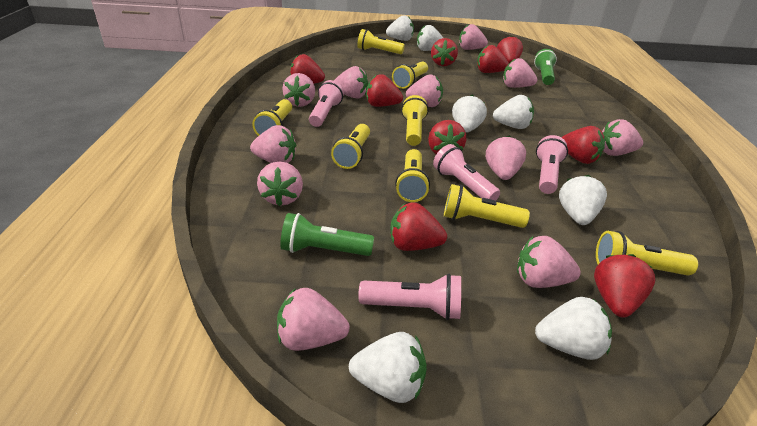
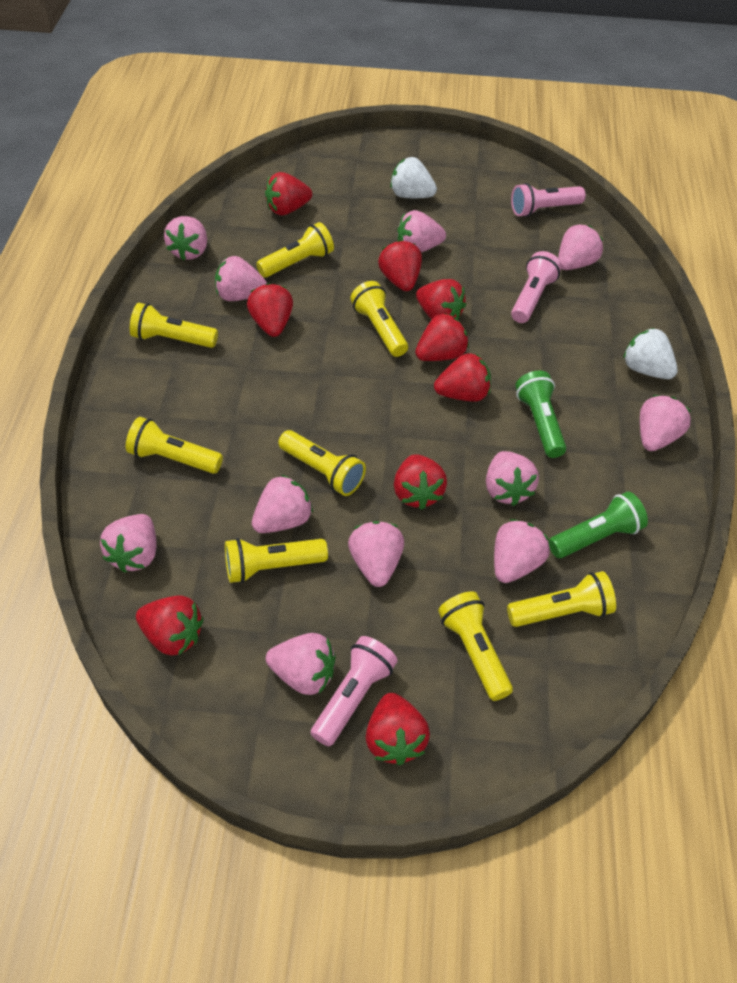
pink flashlight: [309,80,344,127] [358,274,461,320] [433,144,500,201] [536,135,568,194] = 4 -> [311,636,398,747] [511,183,586,217] [511,251,562,323] = 3
white strawberry: [349,332,427,403] [386,15,414,41] [417,25,443,51] [452,95,487,132] [493,95,534,129] [535,297,612,360] [559,175,607,225] = 7 -> [390,157,437,198] [623,328,678,379] = 2

